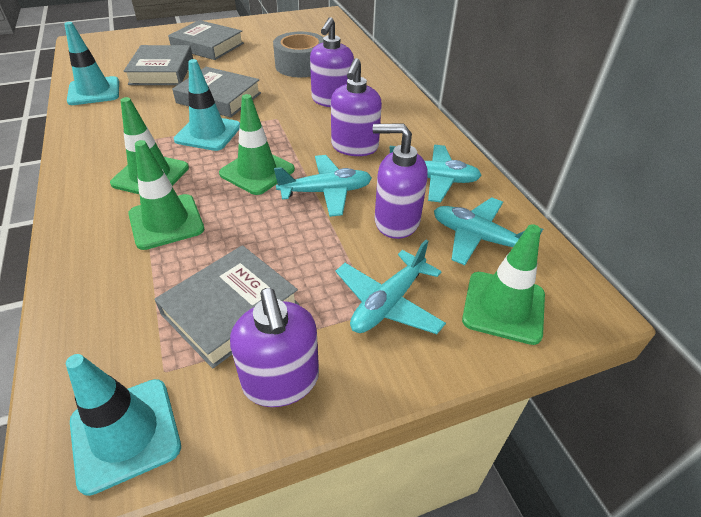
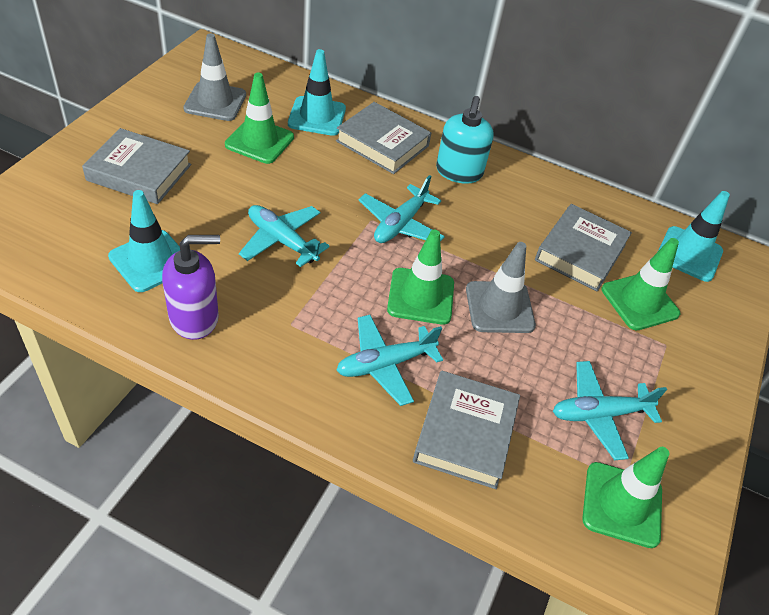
grey tape: [273,31,324,77] = 1 -> none = 0
grey traffic cone: none = 0 -> [183,33,246,121] [466,242,536,333] = 2
purple soap dispenser: [230,288,319,407] [310,17,354,107] [331,58,382,156] [373,123,428,239] = 4 -> [162,235,220,340] = 1
turquoise soap dispenser: none = 0 -> [436,96,493,184] = 1

